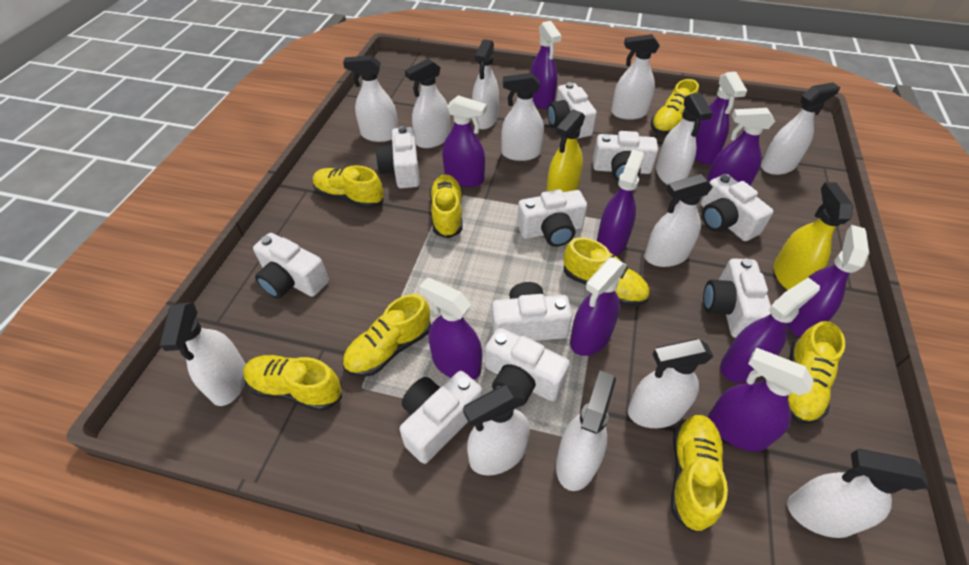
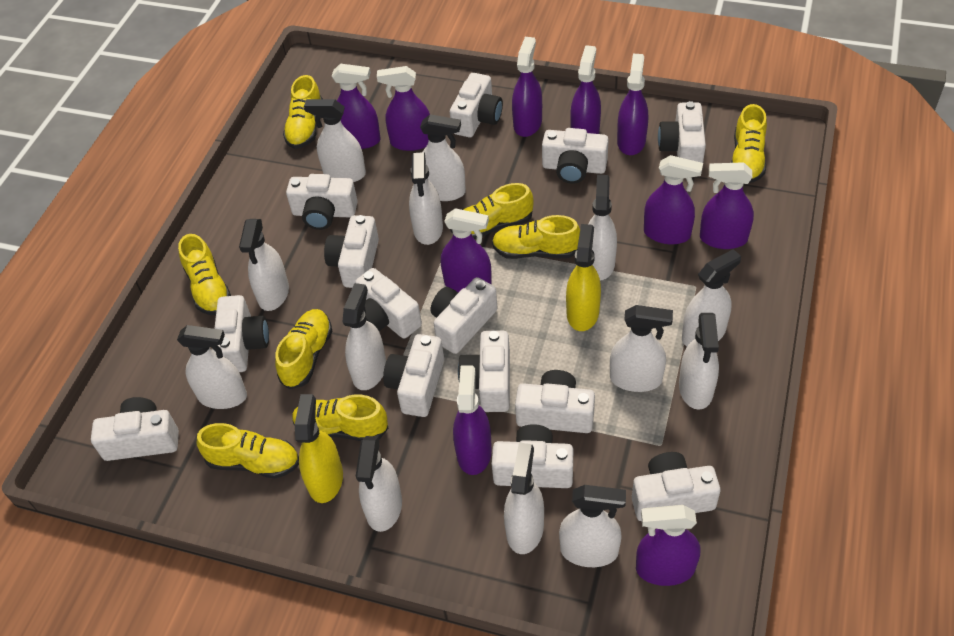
white camera: [253,233,329,299] [376,126,420,188] [399,371,482,464] [485,328,570,406] [492,282,572,341] [517,189,587,247] [547,82,597,139] [593,131,658,181] [701,174,773,241] [703,258,771,338] = 10 -> [91,397,179,461] [212,295,269,372] [286,174,358,230] [324,215,379,288] [355,268,422,339] [383,334,444,417] [431,277,497,354] [450,73,503,137] [458,331,510,412] [492,424,573,488] [515,370,595,433] [542,128,609,184] [632,452,720,521] [658,101,706,163] = 14

